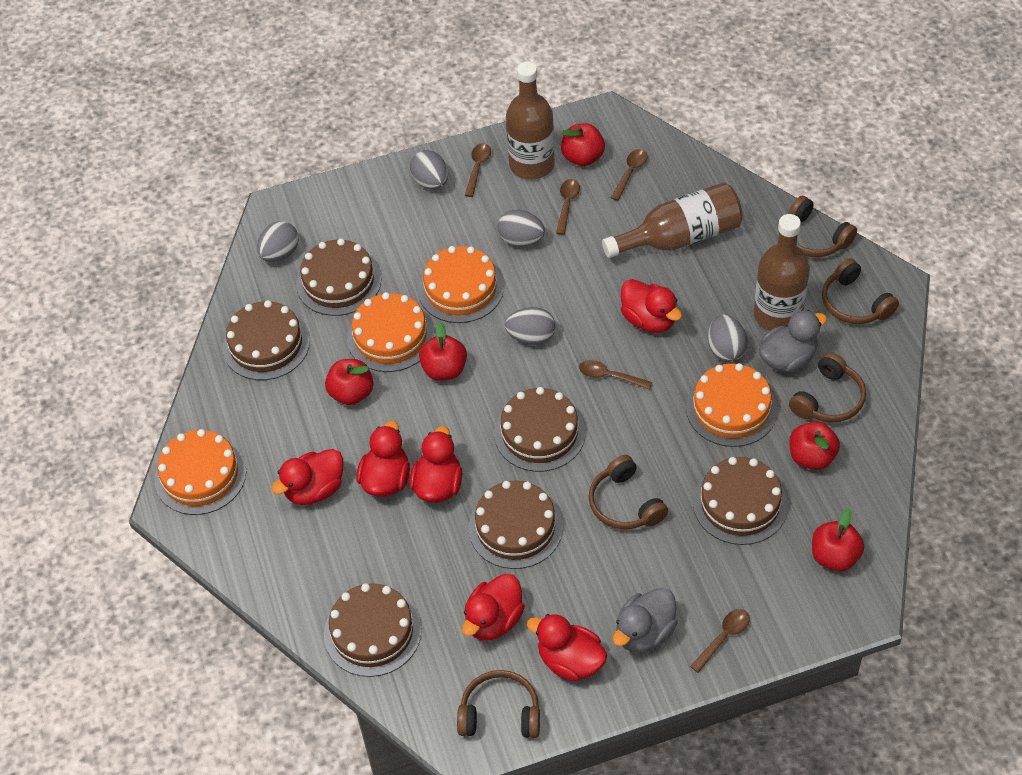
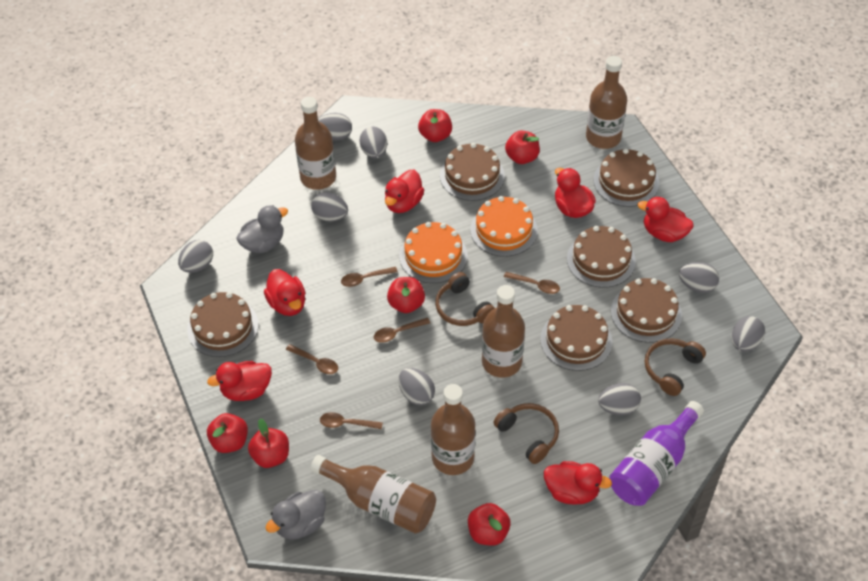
brown bottle: [506,62,555,180] [602,182,743,258] [754,214,810,331] = 3 -> [295,97,336,190] [310,455,436,534] [431,384,476,475] [482,285,525,378] [586,56,627,149] = 5
brown headphones: [457,670,540,738] [588,455,668,529] [788,196,857,257] [789,352,866,422] [822,258,899,324] = 5 -> [435,272,495,326] [493,403,559,464] [645,338,706,396] = 3
grey egg: [257,221,299,262] [410,150,448,190] [498,210,545,246] [505,307,556,345] [708,314,747,362] = 5 -> [178,240,213,273] [311,192,348,221] [318,113,352,140] [359,127,387,158] [398,368,435,405] [598,383,641,415] [679,262,719,293] [732,316,765,352] = 8
orange cake: [155,429,246,515] [347,292,434,372] [418,246,504,323] [686,363,778,447] = 4 -> [399,222,467,283] [470,196,538,257] = 2
purple bottle: none = 0 -> [609,401,704,506] = 1
red apple: [325,359,373,405] [419,322,467,381] [561,123,605,166] [789,421,840,470] [812,509,864,571] = 5 -> [207,413,248,453] [248,418,289,468] [387,277,425,313] [418,109,452,142] [468,503,511,546] [505,131,540,164] = 6

